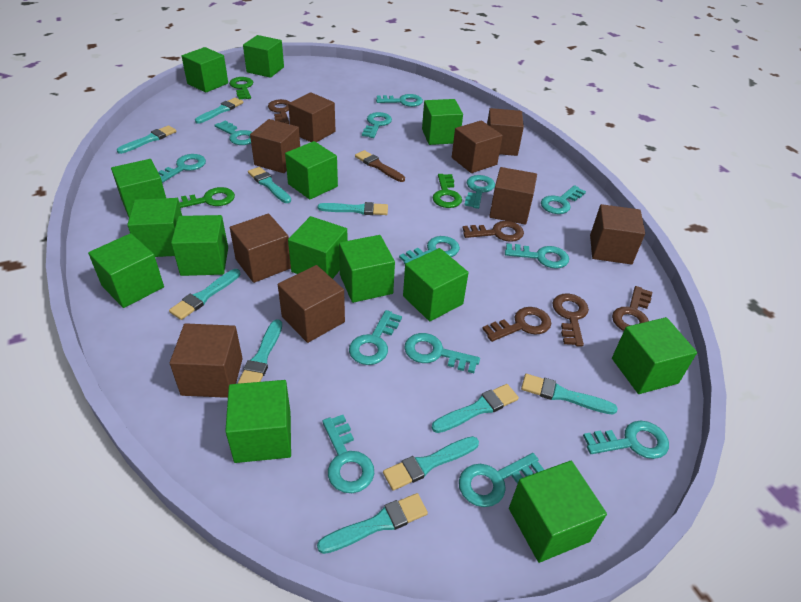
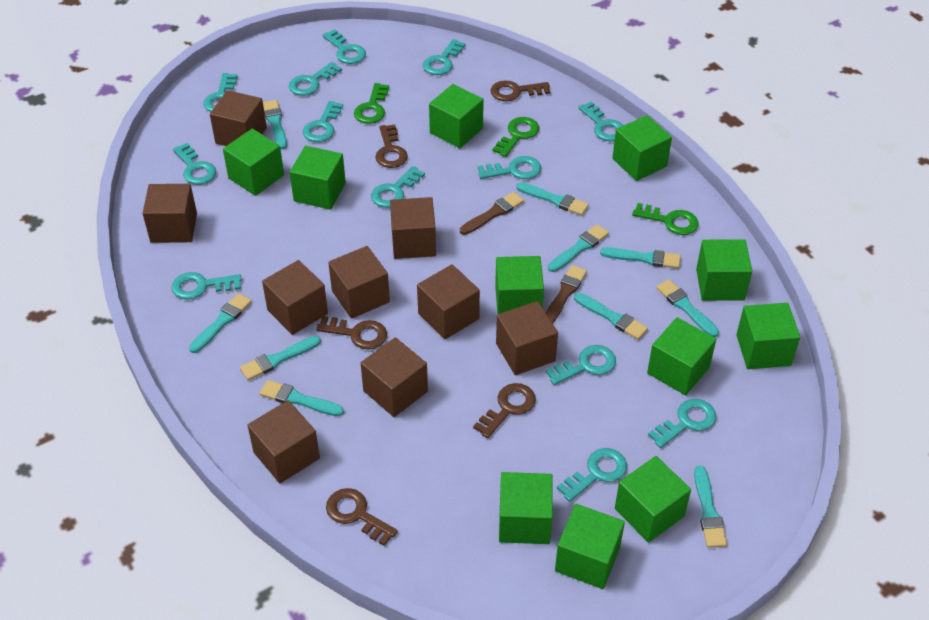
brown brush: [355,150,405,182] = 1 -> [460,192,524,235] [546,265,587,323] = 2
green cube: [88,233,164,308] [111,159,166,217] [127,198,182,257] [171,215,228,276] [182,47,228,93] [225,380,291,463] [243,35,284,78] [285,141,338,200] [288,216,348,279] [339,235,395,303] [403,248,469,321] [422,99,463,145] [509,461,607,563] [612,317,697,394] = 14 -> [223,128,284,196] [290,146,346,210] [429,84,484,148] [495,256,544,314] [499,472,553,544] [555,504,625,589] [612,115,672,181] [615,456,691,543] [647,317,716,395] [696,239,752,301] [736,303,800,369] = 11

